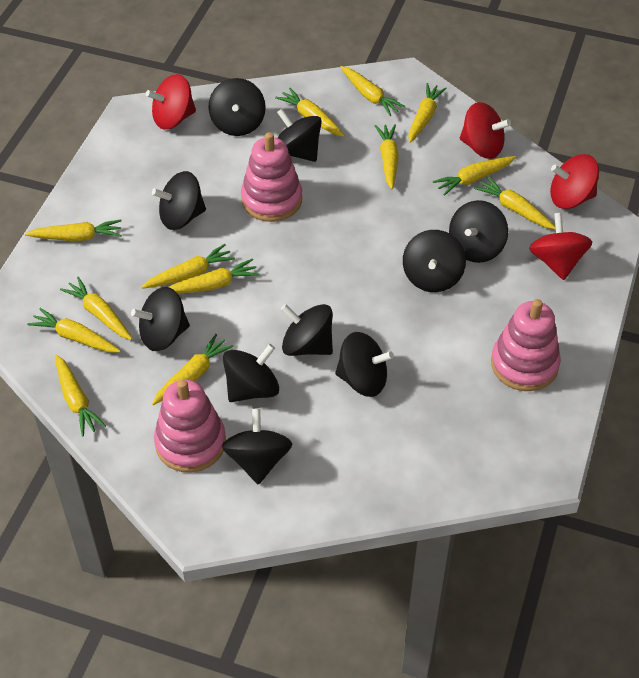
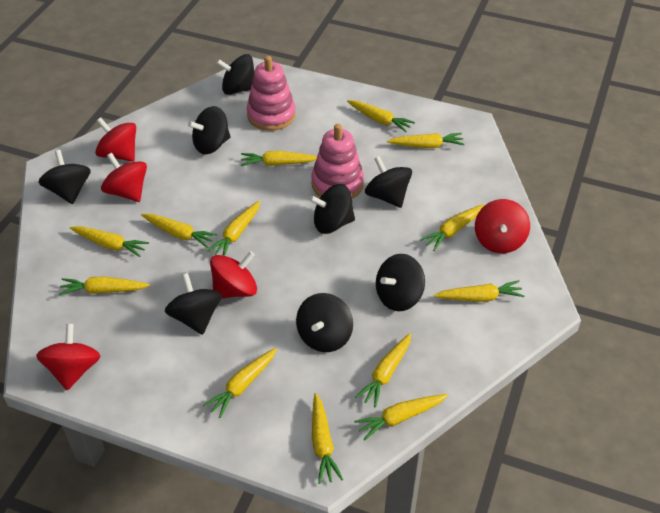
black spinning top: [131,287,190,351] [152,171,206,230] [208,78,266,136] [222,409,292,485] [223,344,279,402] [277,109,322,162] [281,304,333,356] [335,332,394,397] [403,230,466,292] [449,200,508,263] = 10 -> [38,150,91,204] [165,273,222,335] [188,106,230,155] [216,54,254,95] [296,293,353,352] [309,184,355,234] [365,156,412,208] [376,254,425,311] = 8
pink stacking toy: [154,379,226,473] [241,132,302,222] [491,299,561,391] = 3 -> [247,56,296,131] [311,124,364,199] = 2
red spinning top: [146,74,196,130] [460,102,511,159] [529,213,592,280] [550,154,599,209] = 4 -> [36,324,100,390] [95,118,136,162] [101,153,147,202] [210,251,257,299] [475,199,530,253] = 5

